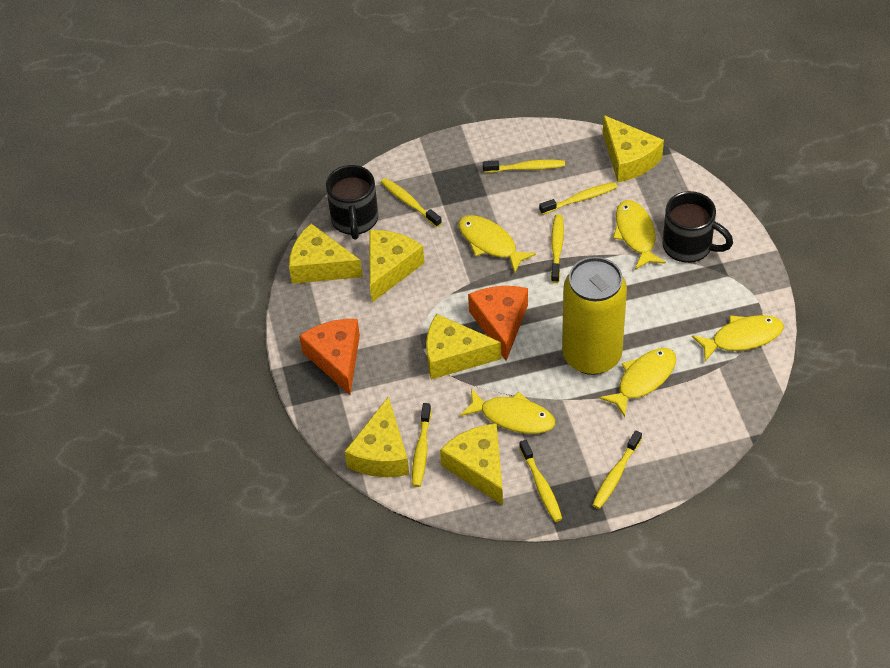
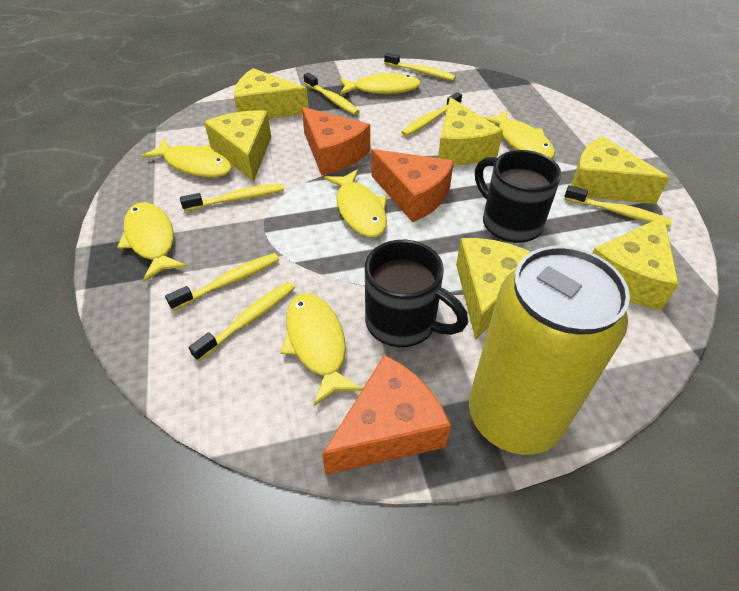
orange cheese: [299,319,360,395] [468,286,528,361] = 2 -> [302,107,370,175] [322,355,451,475] [371,149,454,222] = 3
yellow fish: [459,215,536,273] [460,389,555,434] [599,348,676,417] [613,200,666,270] [692,315,784,361] = 5 -> [117,202,187,282] [141,138,232,177] [280,293,363,406] [324,169,387,238] [339,72,421,95] [483,110,555,159] = 6

